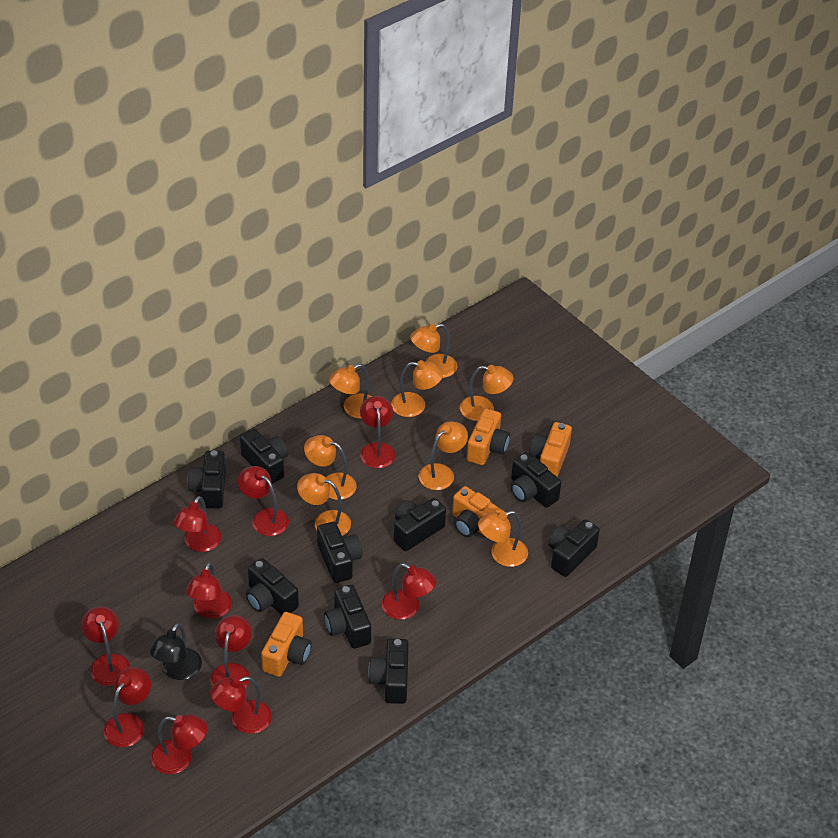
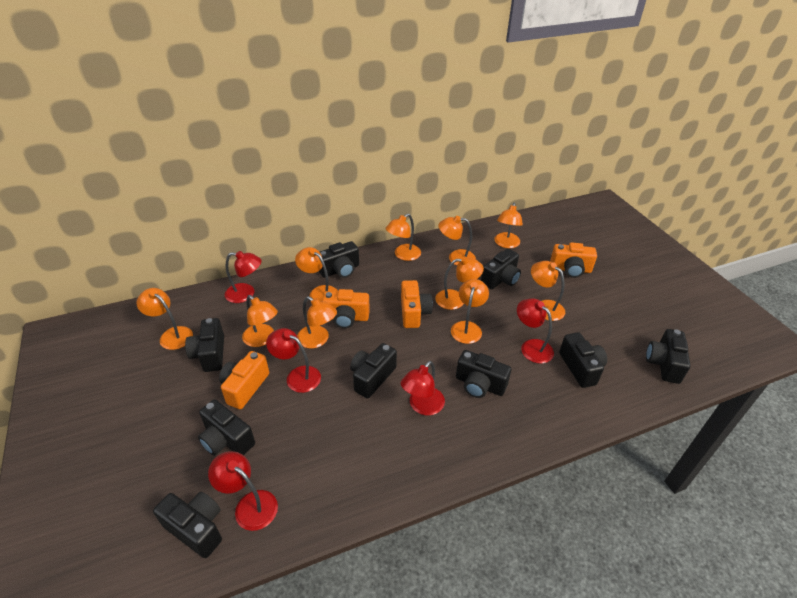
black lamp: [150,623,202,680] = 1 -> none = 0
orange lamp: [297,473,351,536] [304,435,356,500] [329,364,372,419] [391,360,444,417] [410,324,457,378] [419,421,468,490] [460,365,514,421] [478,511,528,567] = 8 -> [136,288,193,350] [242,295,278,347] [295,247,338,301] [297,296,337,348] [385,214,421,261] [435,256,484,310] [438,216,476,265] [451,279,489,344] [494,202,523,248] [531,261,565,321] = 10
red lamp: [81,606,130,686] [104,667,151,748] [151,714,208,774] [174,496,222,552] [186,562,232,619] [210,615,252,688] [210,676,272,734] [238,466,289,536] [360,396,396,468] [382,563,437,620] = 10 -> [208,451,278,531] [225,251,261,303] [266,328,321,393] [401,361,445,415] [517,298,554,363] = 5

